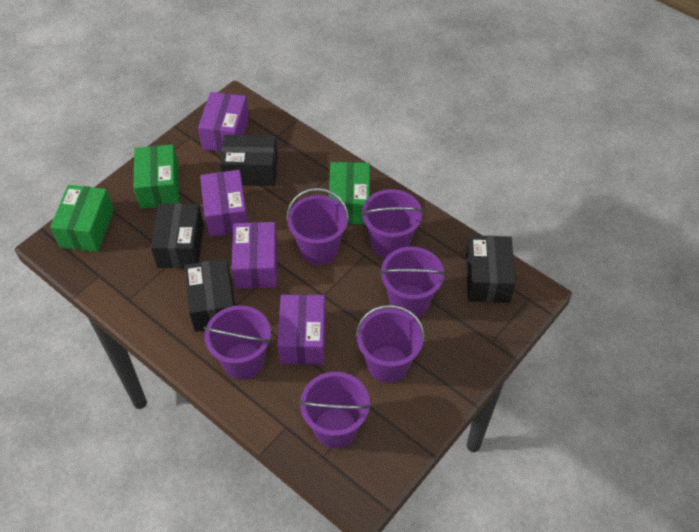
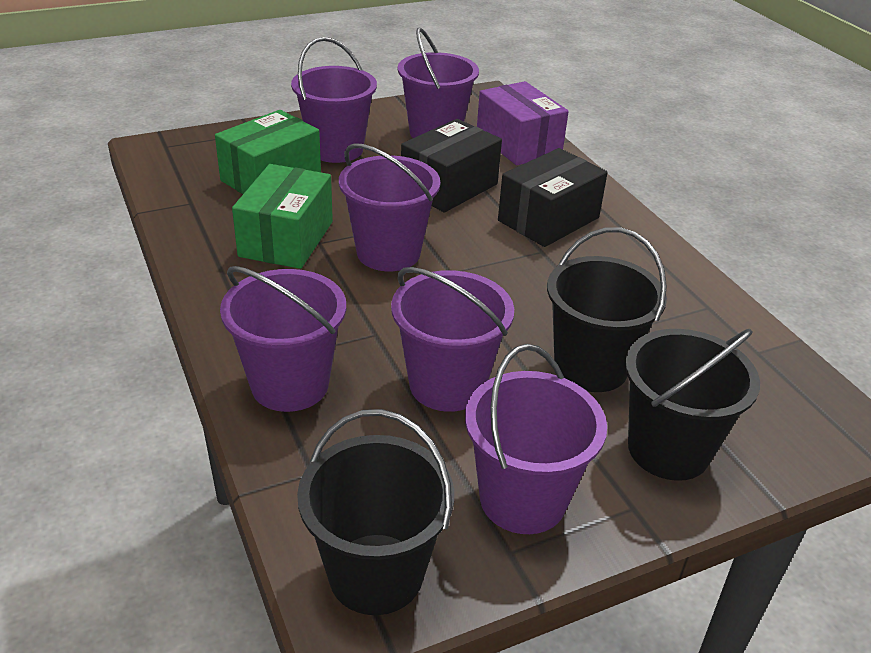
black box: [151,203,204,268] [184,259,235,332] [220,135,278,186] [466,235,516,303] = 4 -> [401,119,502,212] [498,148,608,247] = 2
black bucket: none = 0 -> [297,409,454,615] [547,227,667,392] [625,329,760,481] = 3
green box: [50,185,114,252] [134,144,179,209] [329,162,370,225] = 3 -> [215,110,321,194] [232,164,333,269] = 2
purple box: [198,92,249,152] [200,170,248,237] [231,222,277,289] [277,294,326,365] = 4 -> [477,81,569,165] = 1

